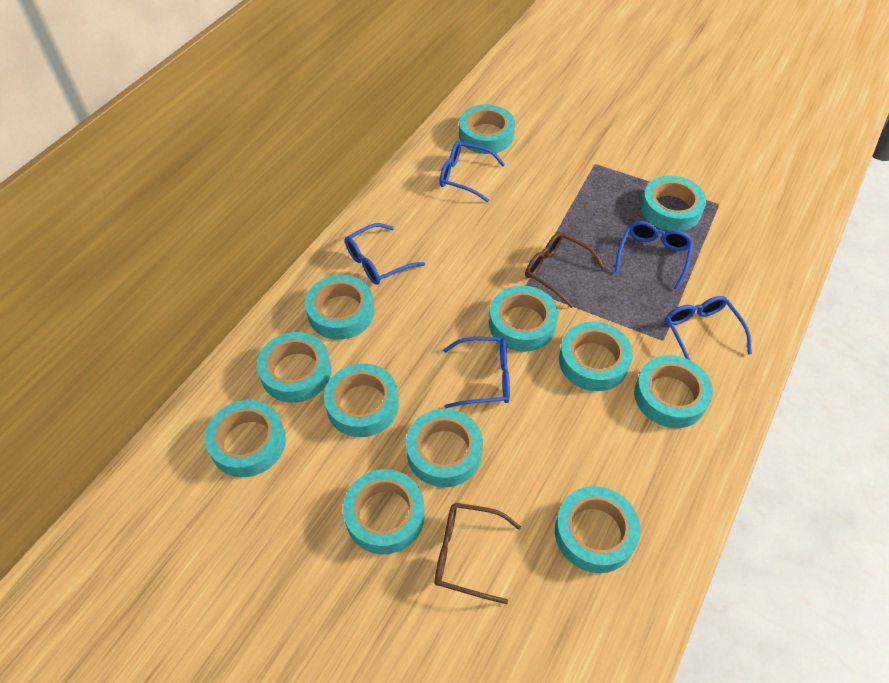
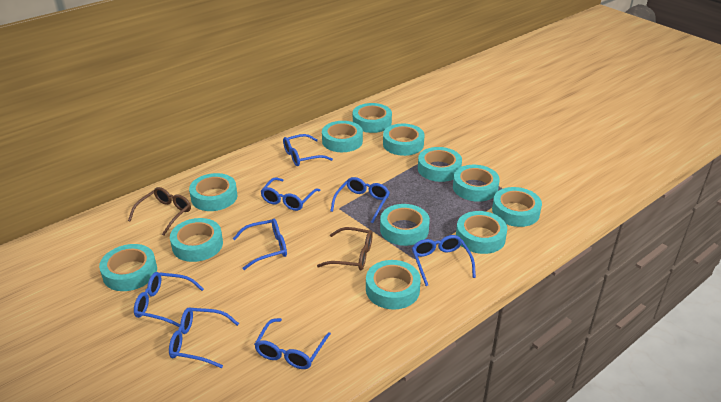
blue glasses: [345,223,425,285] [439,141,505,202] [443,337,510,408] [615,221,693,290] [665,296,752,360] = 5 -> [134,272,204,327] [169,307,239,368] [233,218,287,270] [254,318,331,369] [260,177,321,211] [283,134,333,166] [330,177,390,223] [412,235,476,286] = 8

